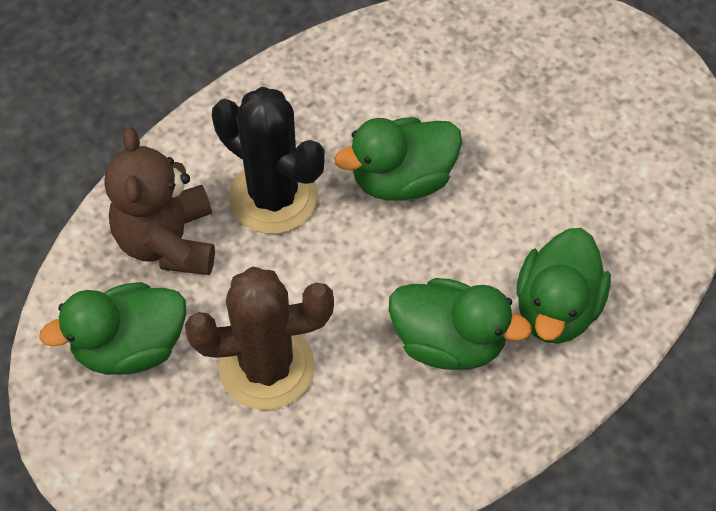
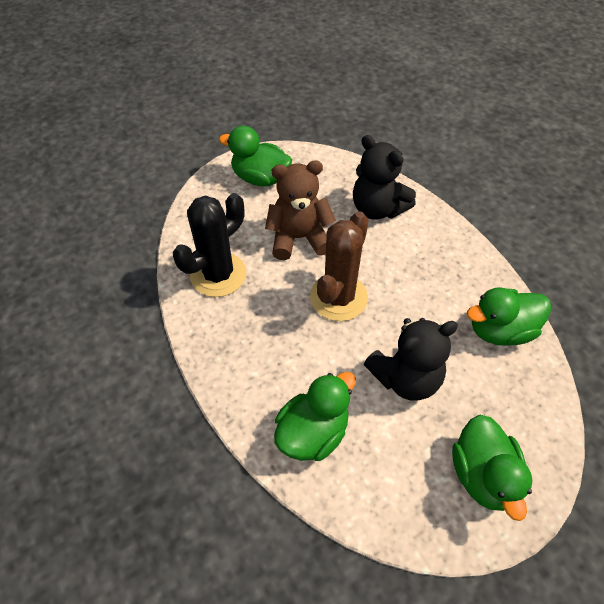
black teddy bear: none = 0 -> [353,135,416,220] [364,318,458,401] = 2

